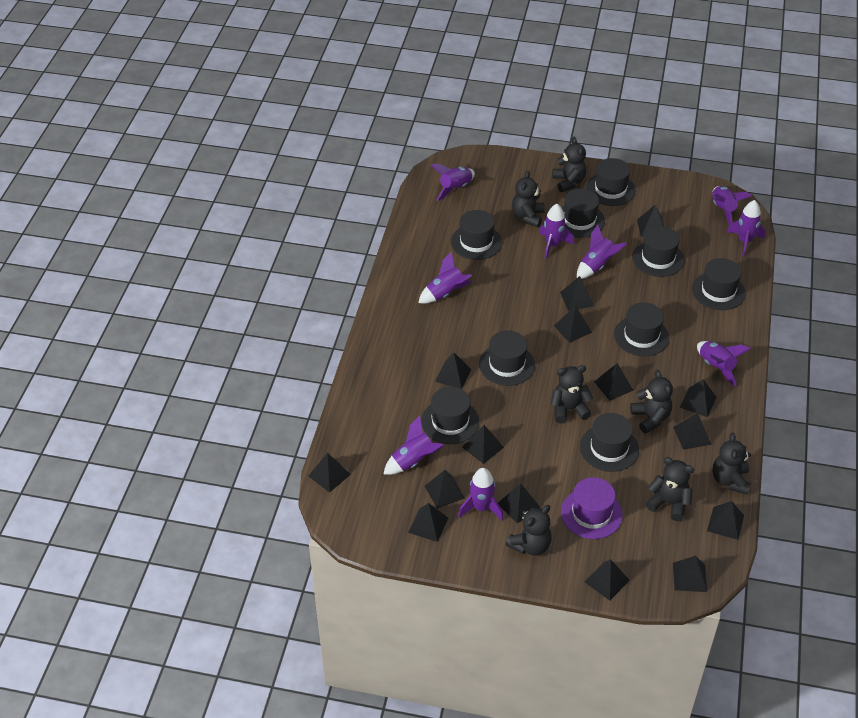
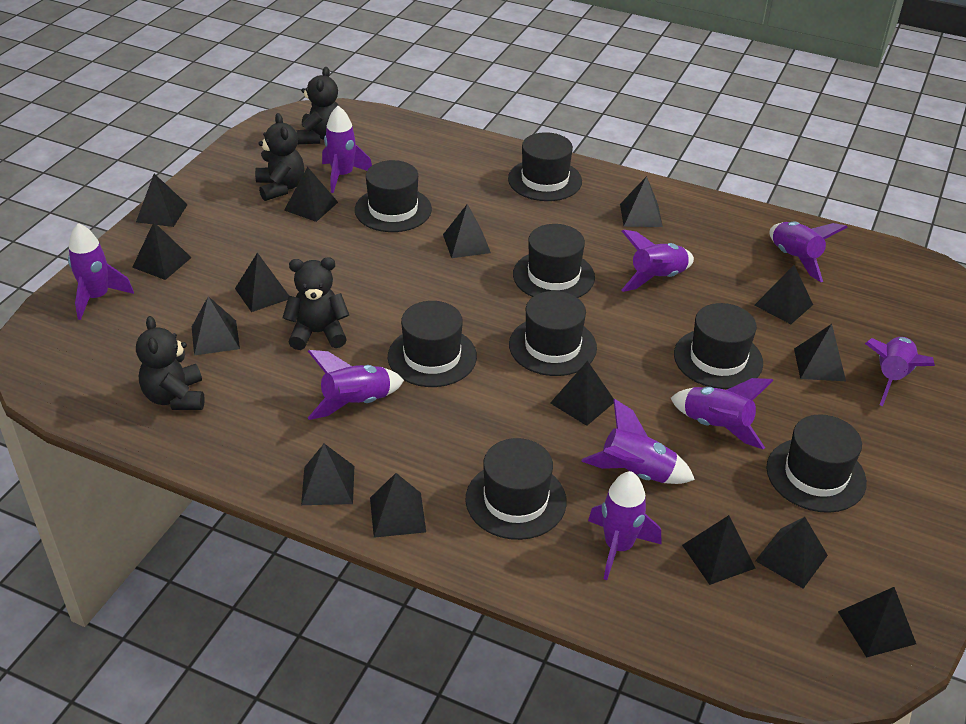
black hat: [421,387,479,444] [451,210,502,260] [479,331,535,386] [561,189,605,238] [580,413,639,472] [586,158,636,206] [614,302,669,356] [632,226,685,277] [692,258,746,310] = 9 -> [355,160,432,232] [388,301,477,387] [465,438,567,540] [508,132,582,201] [509,291,597,376] [513,224,595,298] [674,303,763,389] [766,414,867,513] = 8
black teddy bear: [506,505,552,555] [512,171,545,227] [551,365,593,423] [552,137,586,192] [630,370,673,433] [646,457,694,521] [712,433,751,495] = 7 -> [136,316,205,410] [255,113,304,201] [283,257,349,350] [297,67,340,144] = 4
purple hat: [561,477,623,539] = 1 -> none = 0

